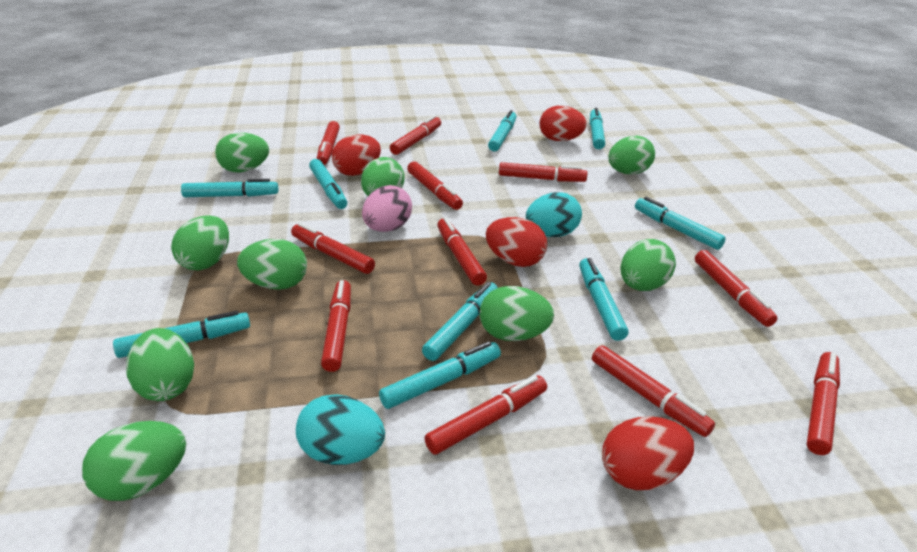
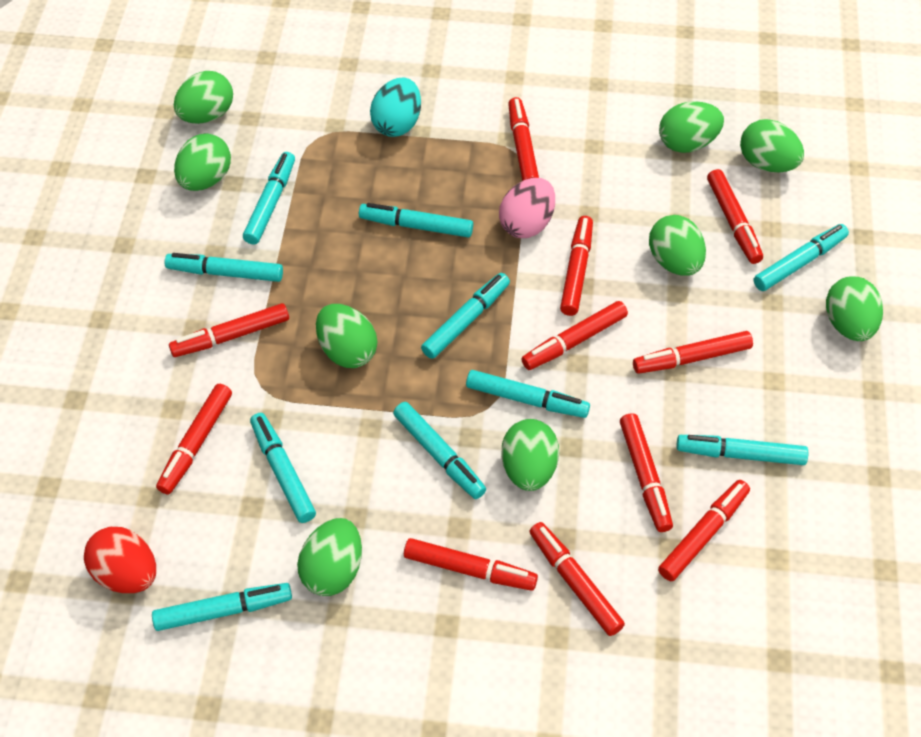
red egg: [332,135,381,176] [486,217,547,267] [539,105,587,141] [602,416,694,490] = 4 -> [84,527,156,593] = 1
turquoise egg: [296,394,385,465] [526,192,582,237] = 2 -> [370,78,421,137] = 1
turquoise marker: [113,311,250,358] [181,179,279,197] [309,159,347,209] [379,341,501,409] [422,282,498,361] [488,110,517,151] [579,258,629,341] [590,108,605,149] [635,197,726,250] = 9 -> [152,583,292,631] [165,253,283,282] [243,152,295,245] [250,413,316,523] [359,203,473,238] [393,402,486,499] [421,273,510,359] [466,370,590,418] [676,435,808,465] [753,224,849,291] = 10

